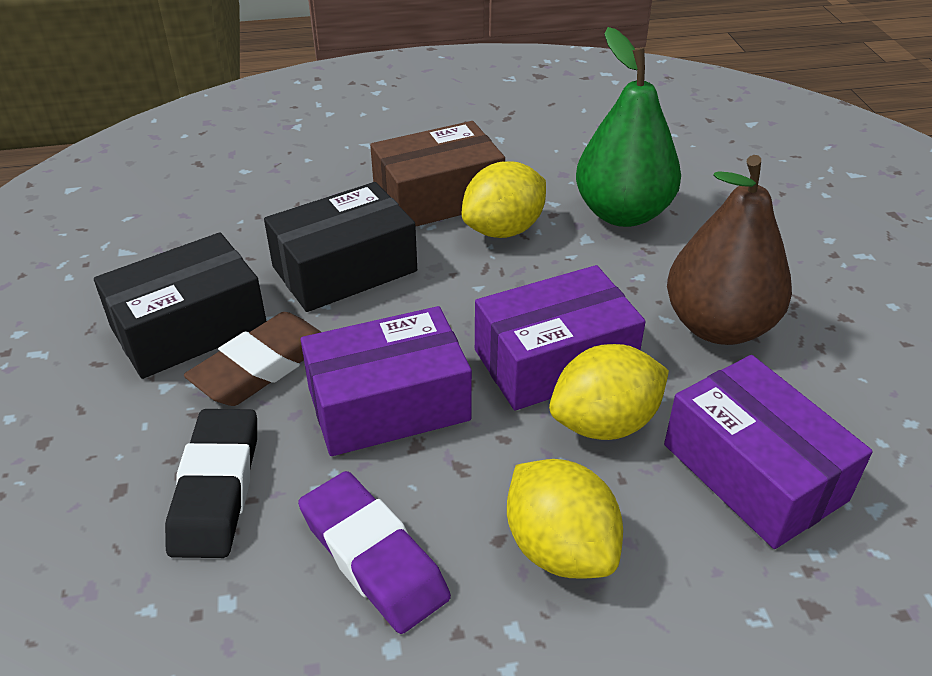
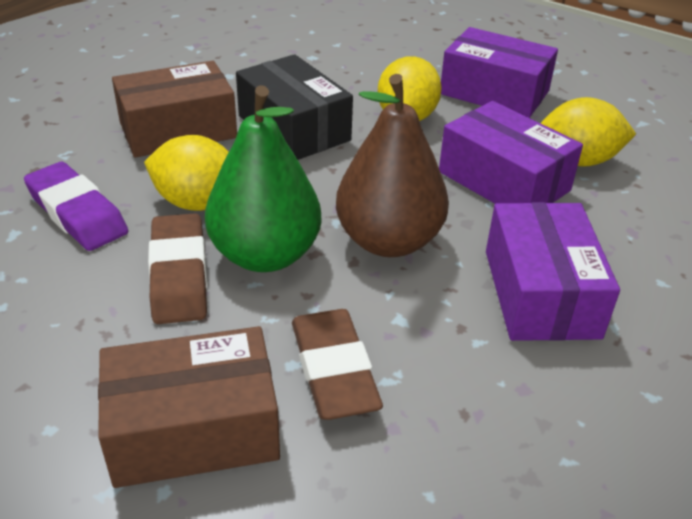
black box: [94,232,266,379] [264,182,417,312] = 2 -> [236,54,353,160] = 1
black eraser: [165,409,257,558] = 1 -> none = 0
brown box: [370,121,505,227] = 1 -> [98,326,280,488] [112,61,237,158] = 2
brown eraser: [184,312,321,406] = 1 -> [148,213,207,324] [292,309,383,420] = 2

